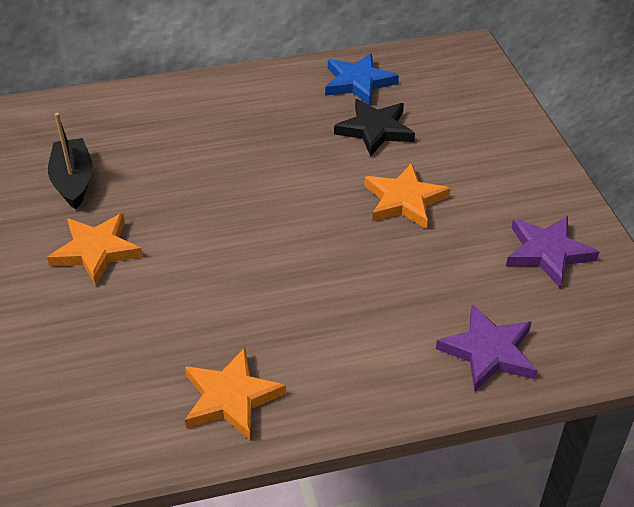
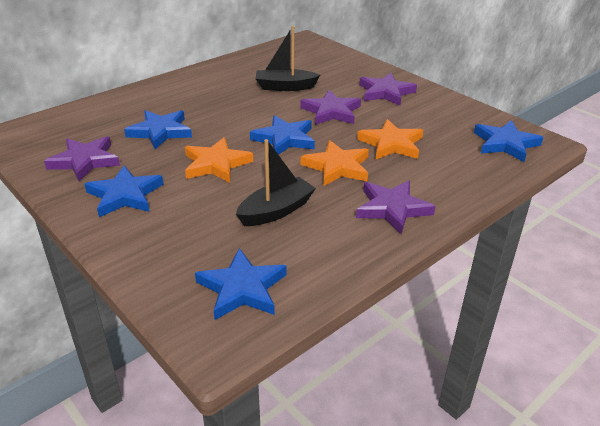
black boat: [48,113,93,209] = 1 -> [236,139,316,226] [256,26,320,91] = 2
black star: [334,99,415,157] = 1 -> none = 0
blue star: [325,53,399,105] = 1 -> [85,165,164,217] [124,110,192,149] [195,248,287,320] [250,115,315,155] [474,120,543,162] = 5
purple star: [436,305,537,392] [506,216,599,288] = 2 -> [44,136,120,182] [300,90,361,125] [356,181,436,234] [359,73,417,105] = 4

